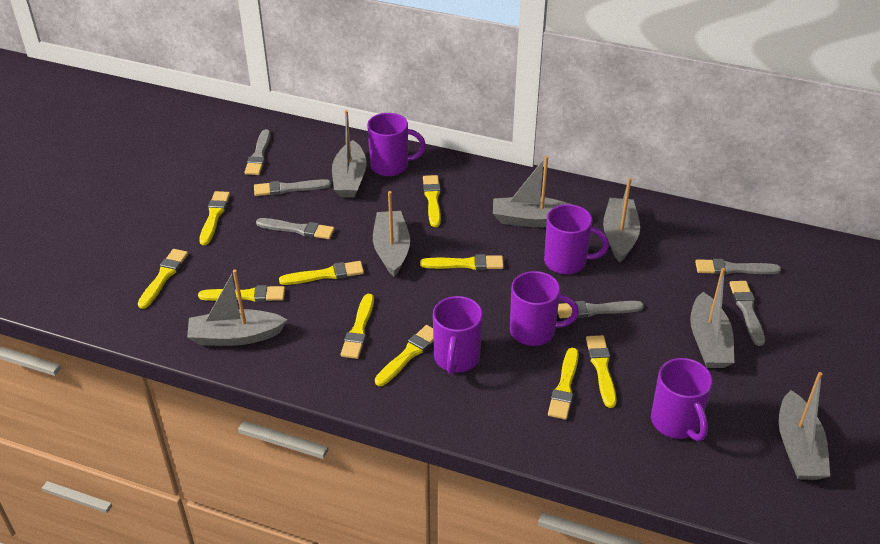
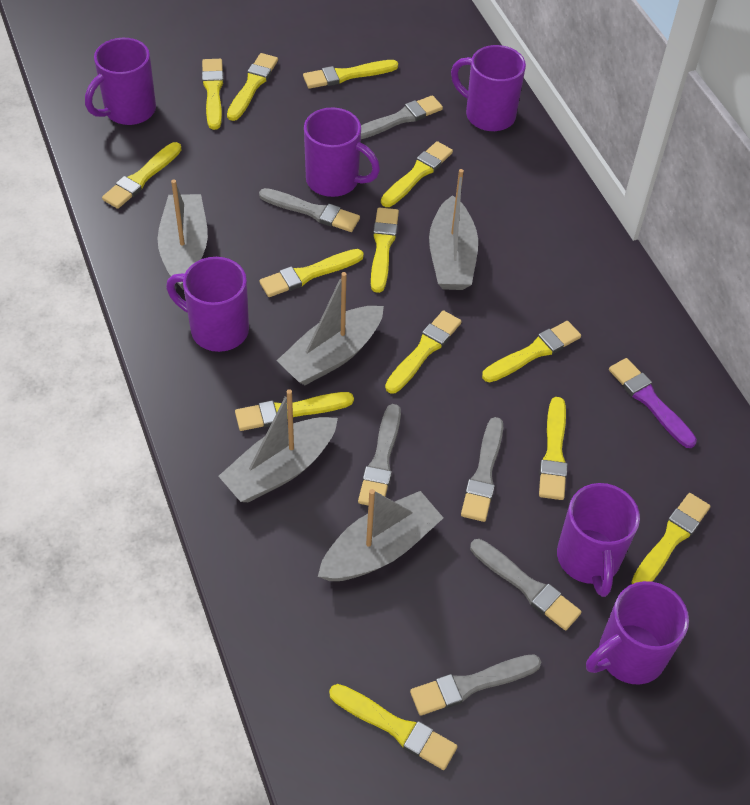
grey boat: [187,269,287,346] [332,110,367,198] [373,191,410,277] [493,156,569,227] [603,177,640,262] [690,268,734,368] [779,372,830,480] = 7 -> [157,179,208,289] [218,389,338,502] [277,272,384,385] [318,489,443,581] [429,169,478,290] = 5
purple brush: none = 0 -> [609,358,697,448] = 1
purple mug: [367,113,426,176] [433,296,483,375] [510,271,579,346] [544,204,609,274] [651,358,713,441] = 5 -> [85,38,156,125] [166,257,249,352] [304,108,380,197] [451,45,526,131] [557,483,640,597] [586,581,689,685] = 6
yellow brush: [138,249,188,309] [198,285,285,302] [199,191,230,245] [279,261,364,285] [340,294,374,359] [375,325,433,386] [420,254,504,270] [423,175,441,227] [548,348,579,420] [586,335,617,408] = 10 -> [102,142,182,209] [202,59,224,130] [227,53,278,121] [235,392,354,431] [259,249,364,297] [303,60,398,89] [329,684,458,770] [371,207,399,293] [381,141,453,207] [385,310,462,394] [482,321,581,382] [539,397,567,500] [631,493,710,584] = 13

